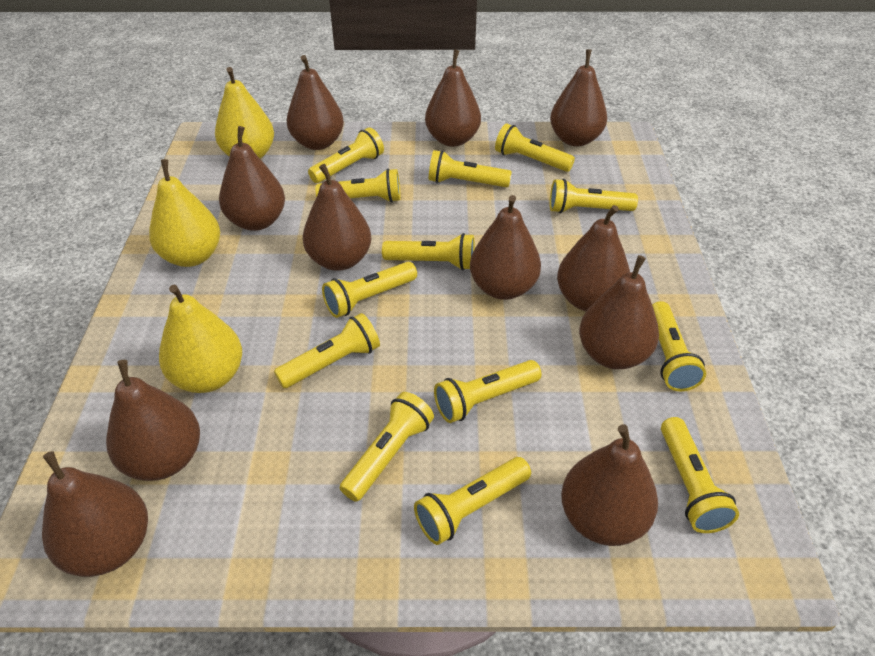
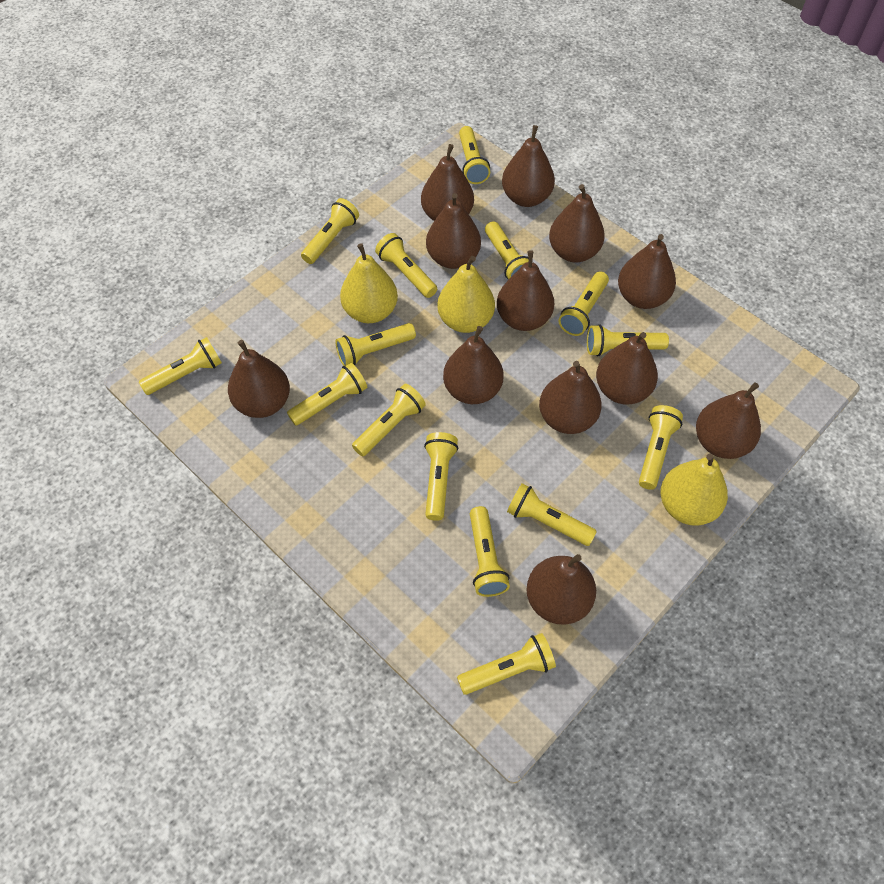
brown pear: [42,451,148,577] [106,360,200,481] [219,126,285,231] [287,55,344,150] [303,164,371,271] [425,49,481,147] [470,195,541,300] [550,49,607,146] [557,205,630,311] [561,425,658,546] [579,255,659,369] = 11 -> [228,340,290,418] [421,144,474,221] [426,193,481,269] [443,326,504,404] [497,250,554,331] [502,125,555,207] [526,554,596,625] [539,361,602,434] [549,184,605,263] [596,332,658,404] [618,234,676,309] [696,382,761,459] = 12
yellow flashlight: [274,313,380,388] [308,127,384,183] [315,169,401,203] [322,262,417,318] [340,392,434,502] [382,233,475,270] [414,457,531,545] [429,150,512,187] [434,360,542,423] [495,123,575,172] [550,179,638,213] [652,301,706,391] [661,417,739,533] = 13 -> [139,337,222,395] [287,363,367,426] [301,198,359,264] [335,323,416,366] [352,384,426,456] [375,233,437,298] [424,432,458,521] [457,633,556,695] [459,126,490,184] [470,506,510,597] [485,221,529,279] [507,483,597,546] [558,271,609,336] [587,324,669,356] [639,405,683,490] = 15

